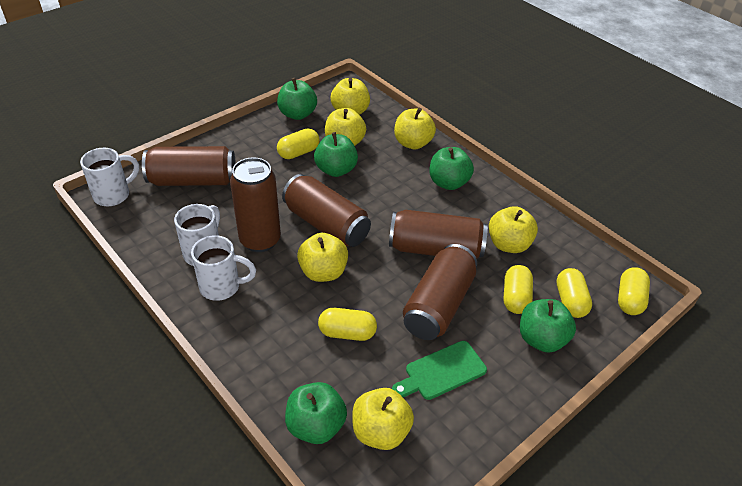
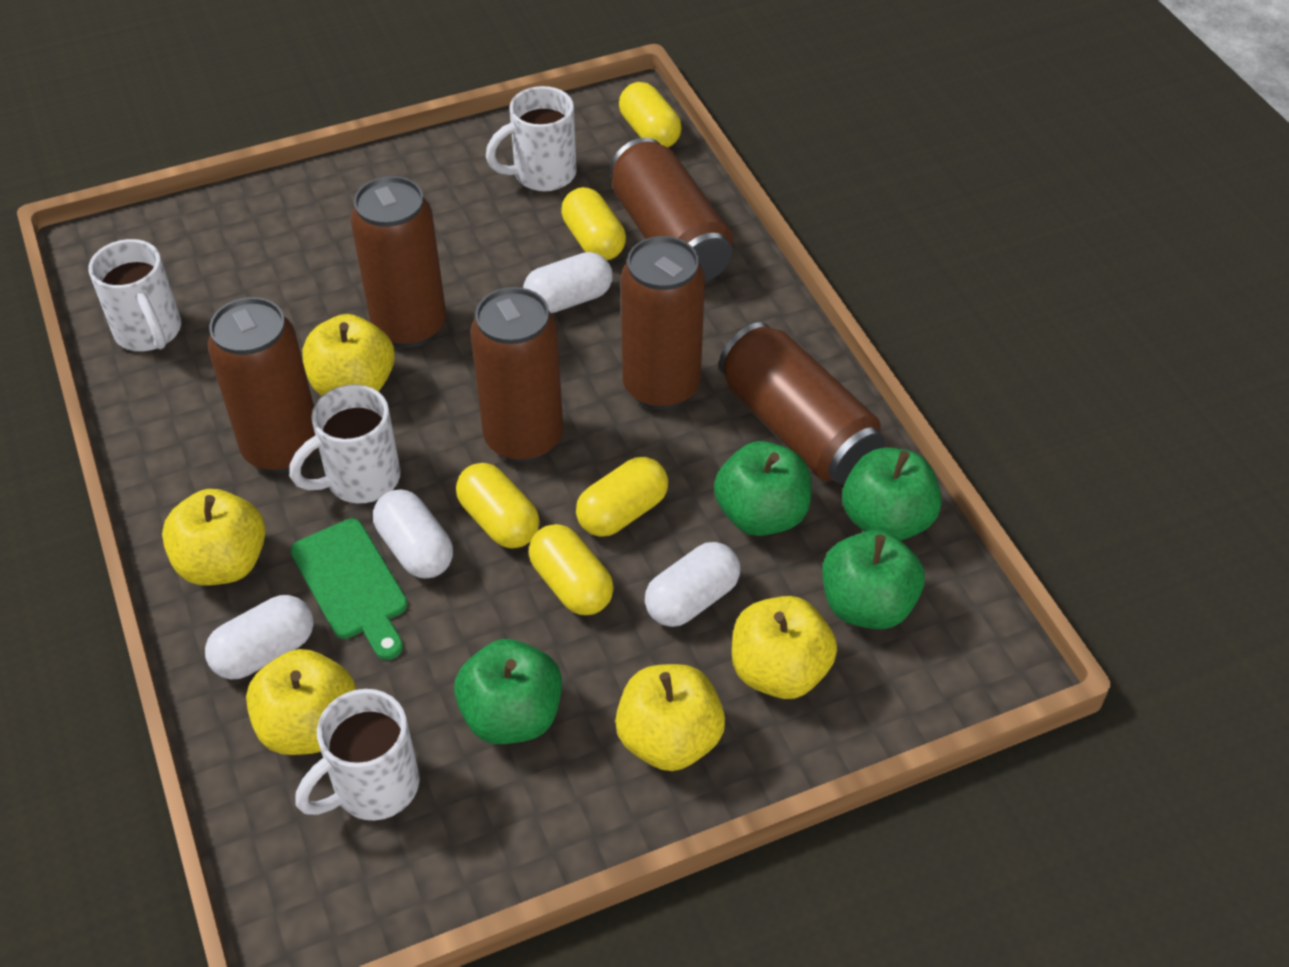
brown can: [142,146,236,186] [230,157,281,252] [282,174,371,247] [389,210,488,259] [403,244,477,340] = 5 -> [208,297,315,473] [351,176,446,348] [470,287,563,463] [610,138,733,282] [621,236,705,410] [719,322,884,484] = 6
green apple: [277,78,317,120] [285,382,347,444] [314,132,358,177] [429,147,474,190] [520,299,576,353] = 5 -> [454,639,562,744] [714,441,811,536] [822,530,925,629] [842,448,941,541] = 4
white capsule: none = 0 -> [205,595,313,680] [373,489,453,578] [523,252,612,313] [645,542,740,627] = 4
white mug: [80,148,139,206] [174,204,220,266] [191,235,256,301] = 3 -> [88,239,181,351] [289,384,401,503] [295,689,420,820] [486,86,577,191] = 4
yellow apple: [297,233,348,282] [325,108,366,146] [331,78,370,115] [352,388,414,450] [394,108,436,149] [489,206,538,253] = 6 -> [162,489,266,585] [246,649,356,755] [302,314,395,396] [615,664,725,771] [732,596,837,699] = 5

